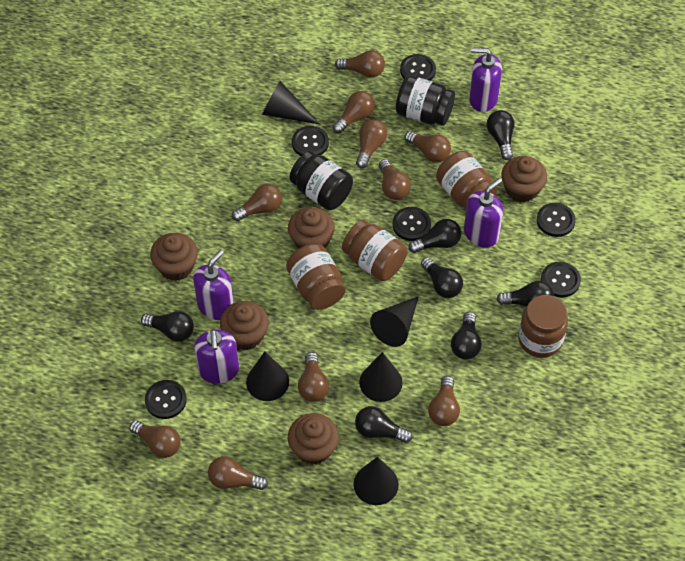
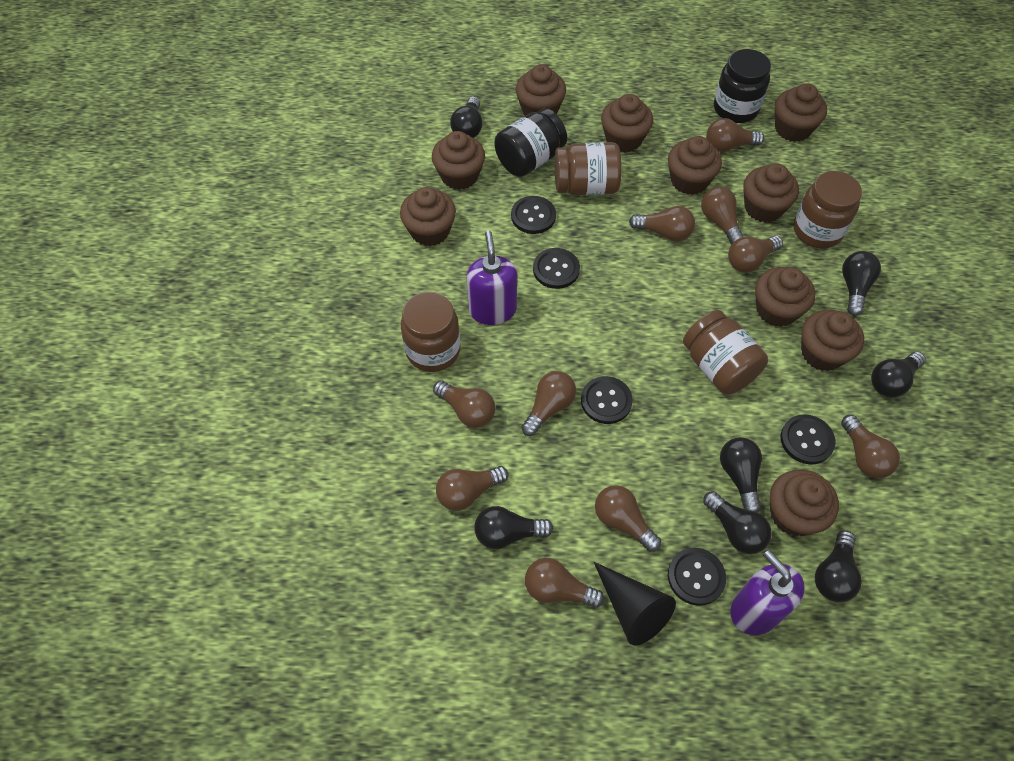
black button: [145,380,187,419] [292,126,329,156] [393,207,431,241] [400,54,436,81] [537,203,576,237] [541,262,581,297] = 6 -> [511,196,556,234] [533,248,580,289] [581,376,633,424] [668,548,726,606] [781,414,836,465] = 5
black cone: [246,352,289,401] [262,81,320,124] [354,456,399,505] [359,352,403,402] [370,296,419,347] = 5 -> [594,562,676,645] = 1
brown cupcake: [150,233,198,281] [220,301,269,350] [288,207,335,249] [288,413,339,465] [501,156,547,203] = 5 -> [400,187,456,246] [432,131,485,190] [516,65,566,116] [601,94,653,153] [668,136,722,195] [743,163,799,223] [755,267,815,327] [770,469,839,536] [775,83,827,142] [801,310,864,371] = 10
purple soap dispenser: [193,250,234,320] [194,329,239,384] [464,178,503,248] [469,48,502,112] = 4 -> [467,231,517,325] [730,550,805,635] = 2

